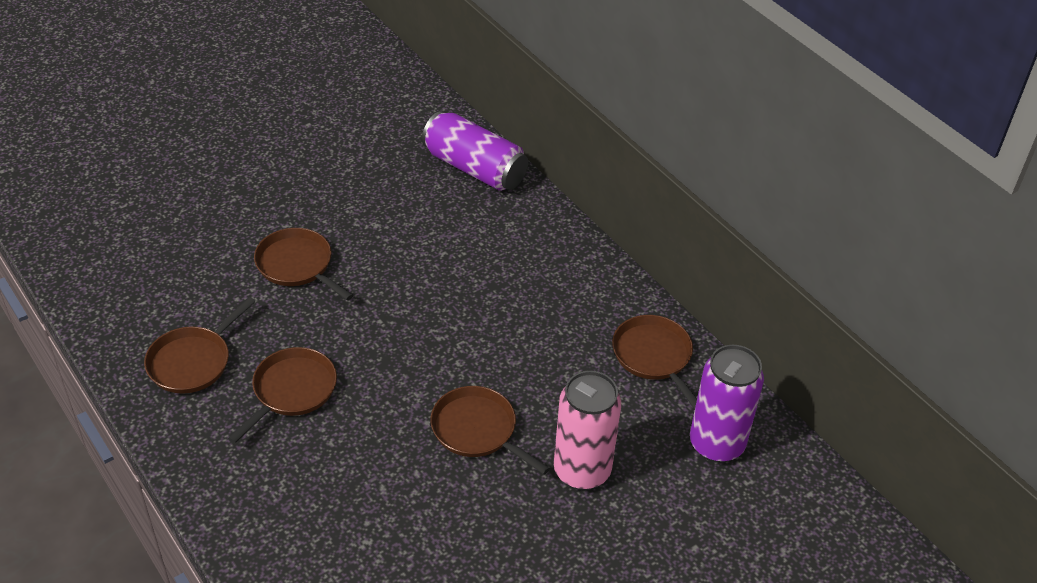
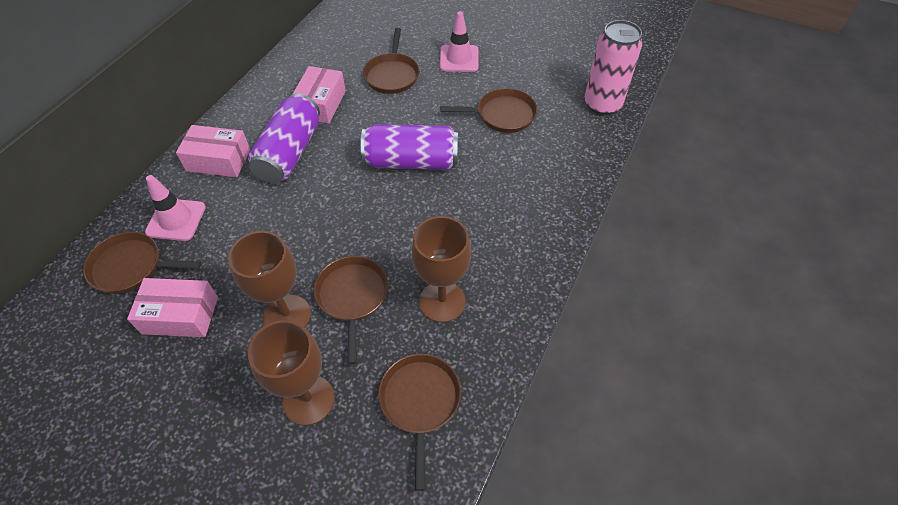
brown goblet: none = 0 -> [228,231,311,327] [248,320,335,426] [411,216,471,323] = 3
pink box: none = 0 -> [127,278,218,337] [176,125,250,177] [293,66,346,124] = 3
pink traffic cone: none = 0 -> [145,175,206,241] [440,11,479,72] = 2

